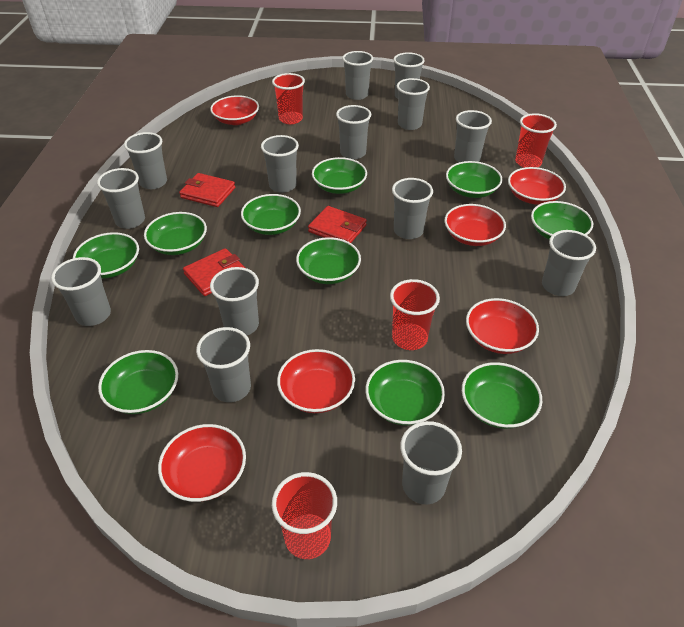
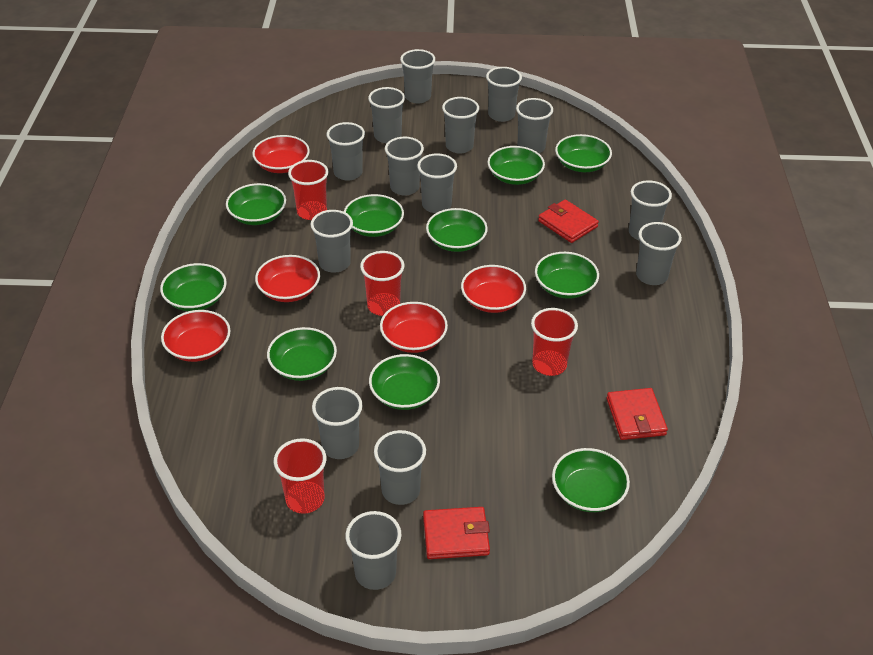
red bowl: [158,424,246,502] [210,95,259,125] [277,349,355,413] [444,204,506,246] [466,298,539,354] [508,167,566,205] = 6 -> [161,310,231,362] [252,135,310,173] [255,255,320,302] [380,302,448,353] [461,265,526,313] = 5

